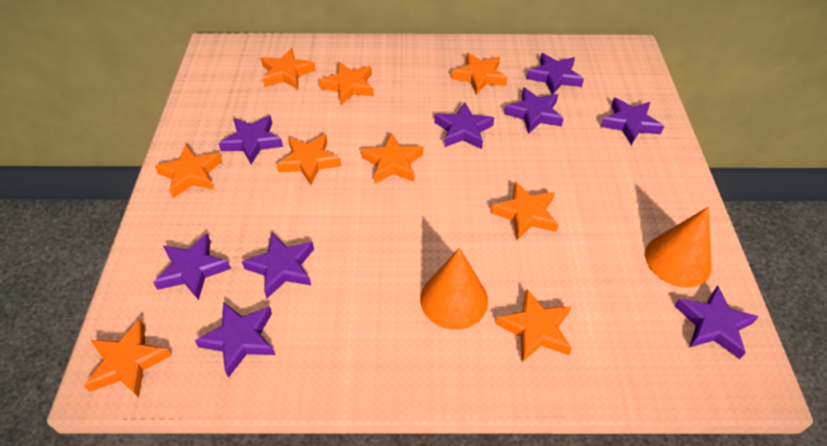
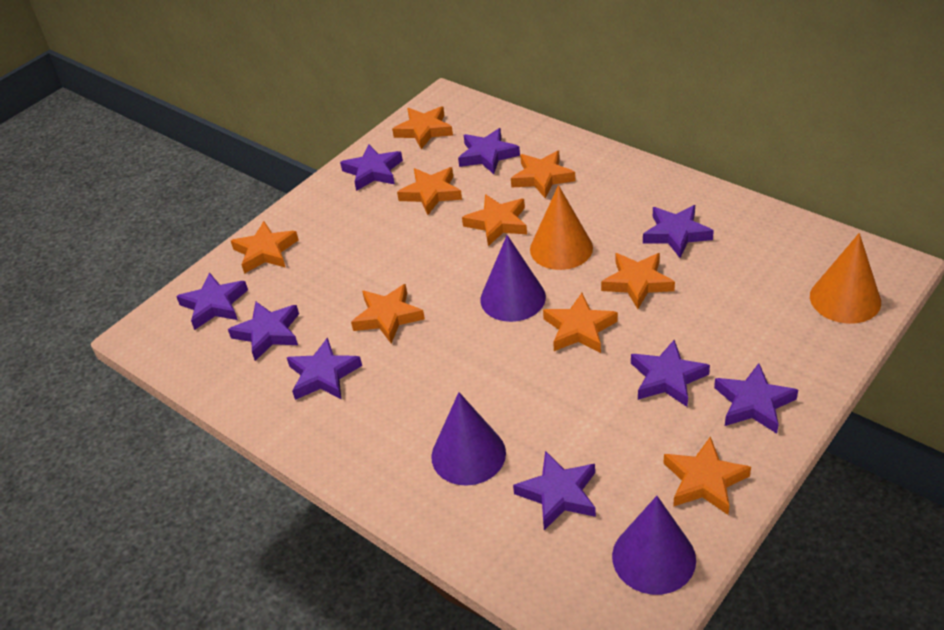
purple cone: none = 0 -> [431,392,506,486] [480,235,546,322] [612,496,696,595] = 3

